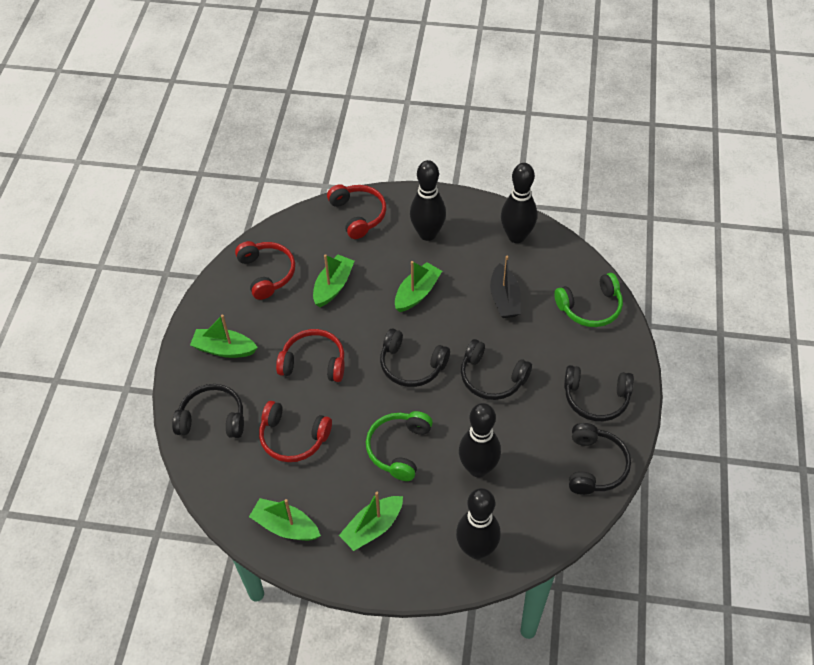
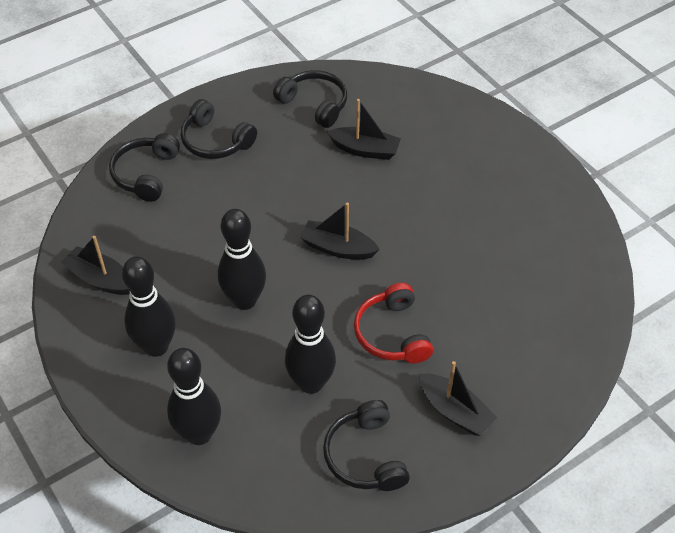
black boat: [490,256,521,318] = 1 -> [61,236,130,295] [300,203,380,259] [327,99,401,160] [418,361,497,436] = 4
black headphones: [172,384,244,438] [380,329,450,387] [461,339,532,400] [564,365,634,421] [569,423,631,495] = 5 -> [109,133,180,202] [180,99,257,159] [273,70,347,128] [323,400,410,491] = 4
green boat: [190,315,258,358] [249,498,321,541] [313,254,354,307] [339,492,403,551] [395,261,442,312] = 5 -> none = 0
green headphones: [366,411,433,481] [554,273,623,327] = 2 -> none = 0
red headphones: [235,241,295,300] [259,401,332,462] [276,329,345,382] [327,184,386,239] = 4 -> [354,283,433,363] = 1

